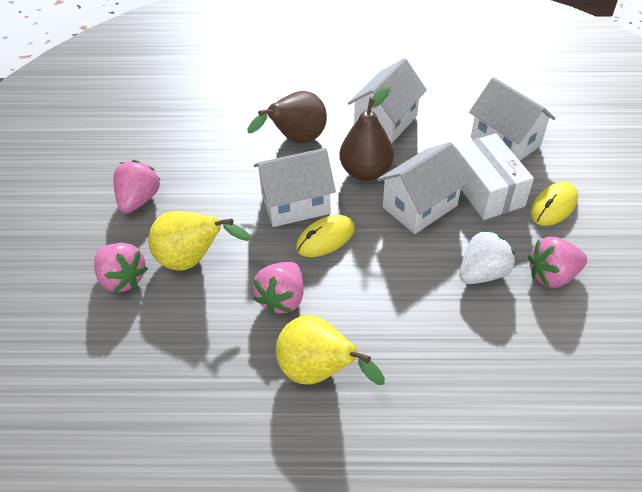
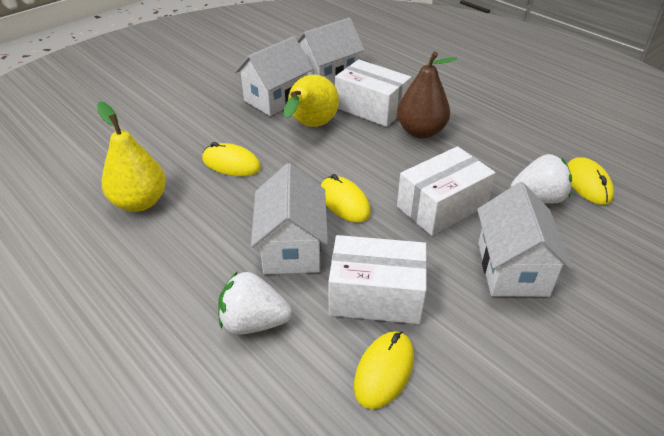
brown pear: [247,91,327,143] [339,86,394,181] = 2 -> [397,51,457,139] = 1
pink strawberry: [94,243,148,293] [113,160,161,213] [253,262,304,315] [528,237,587,288] = 4 -> none = 0
white box: [454,133,534,220] = 1 -> [328,235,427,324] [335,59,411,127] [397,146,496,236] = 3
white strawberry: [459,229,515,284] = 1 -> [218,271,292,335] [511,154,572,203] = 2
yellow mouse: [296,215,355,257] [531,182,578,226] = 2 -> [202,142,261,176] [321,174,371,222] [354,331,414,409] [567,157,614,205] = 4

